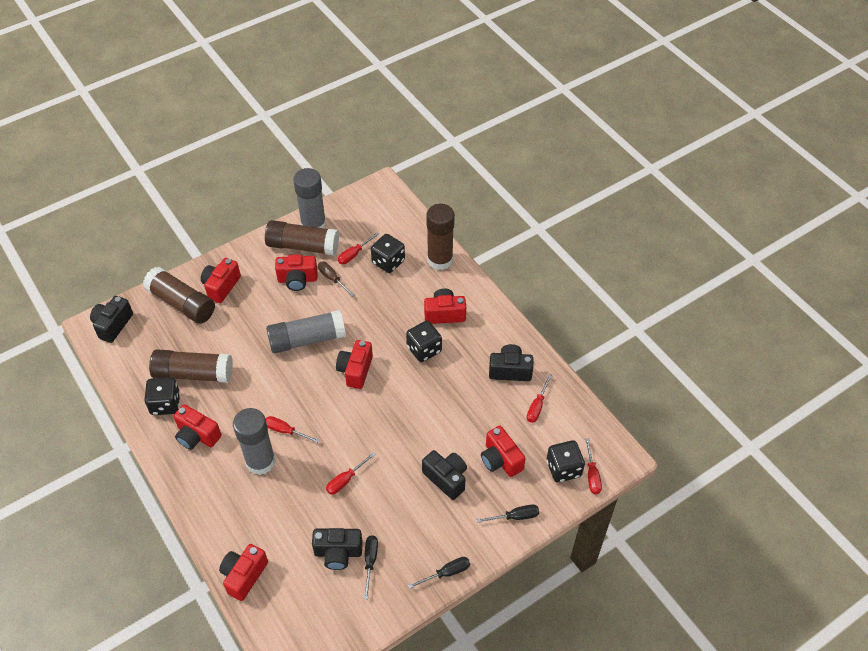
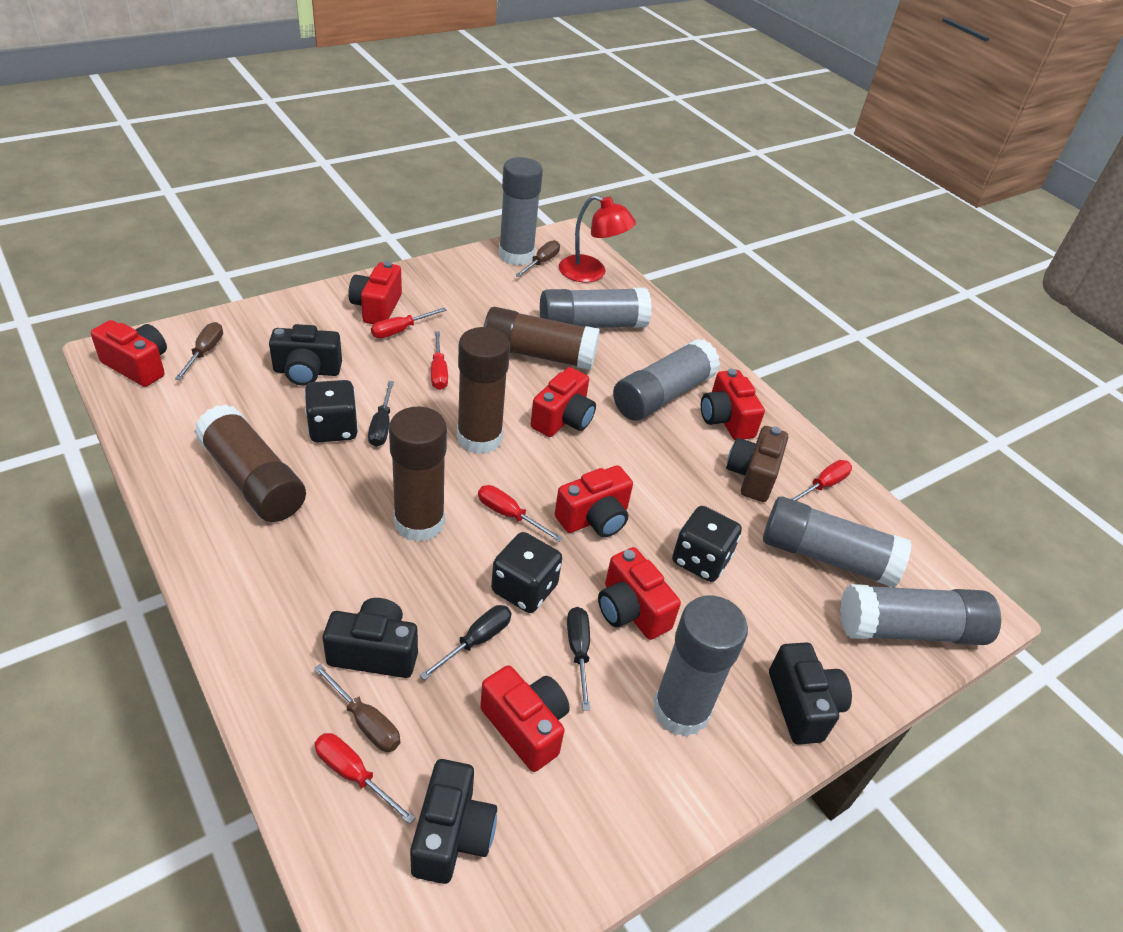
black dice: [144,377,180,415] [371,234,405,273] [406,321,442,362] [547,440,585,483] = 4 -> [305,380,358,442] [491,532,562,613] [672,506,742,582] = 3
brown camera: none = 0 -> [726,426,788,502] = 1
brown screwdriver: [318,262,355,296] = 1 -> [175,322,223,380] [314,664,400,752] [515,240,560,277] = 3
grey glue stick: [233,408,276,475] [266,310,346,353] [293,168,326,228] = 3 -> [498,157,543,265] [540,288,652,328] [613,339,720,421] [653,596,748,737] [763,496,912,588] [840,584,1001,645] = 6
red lamp: none = 0 -> [559,195,636,282] = 1

